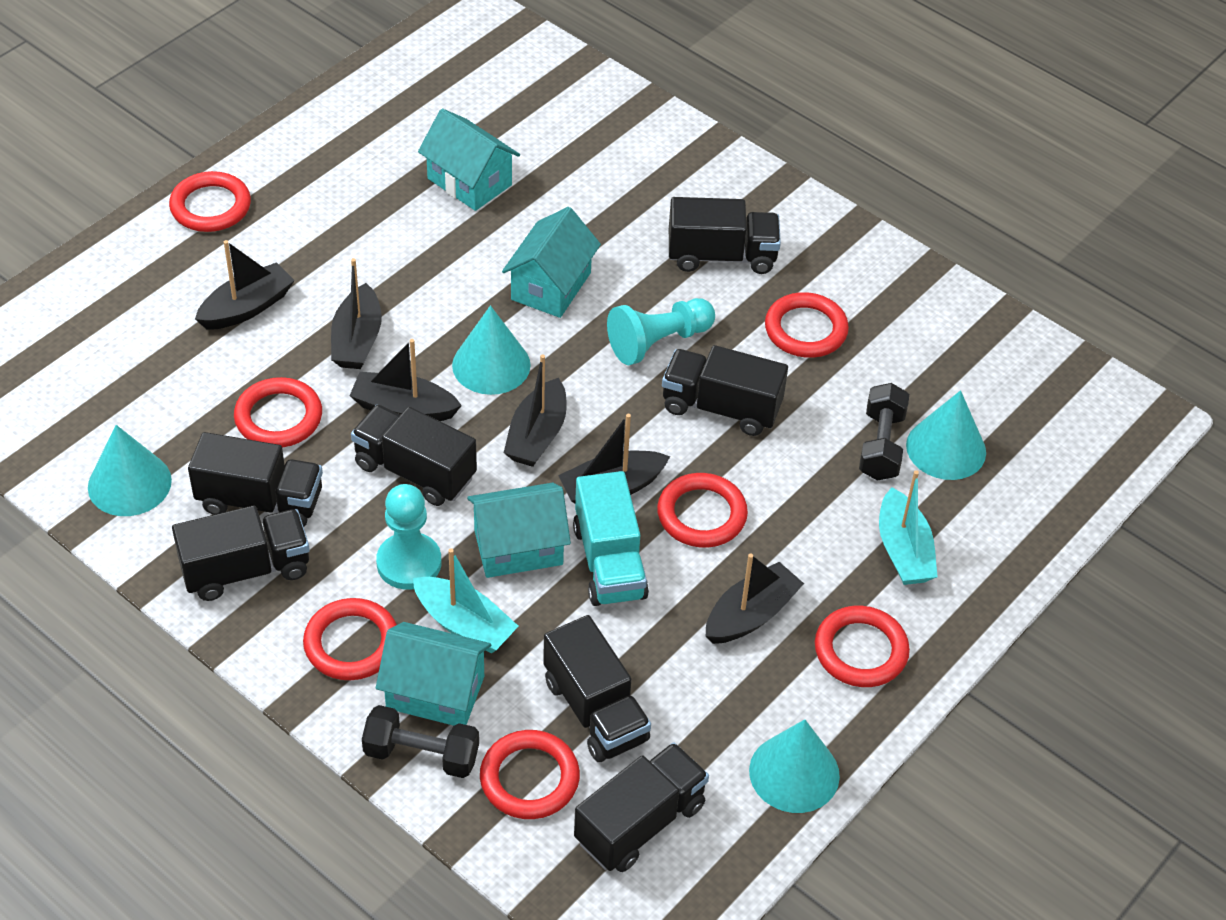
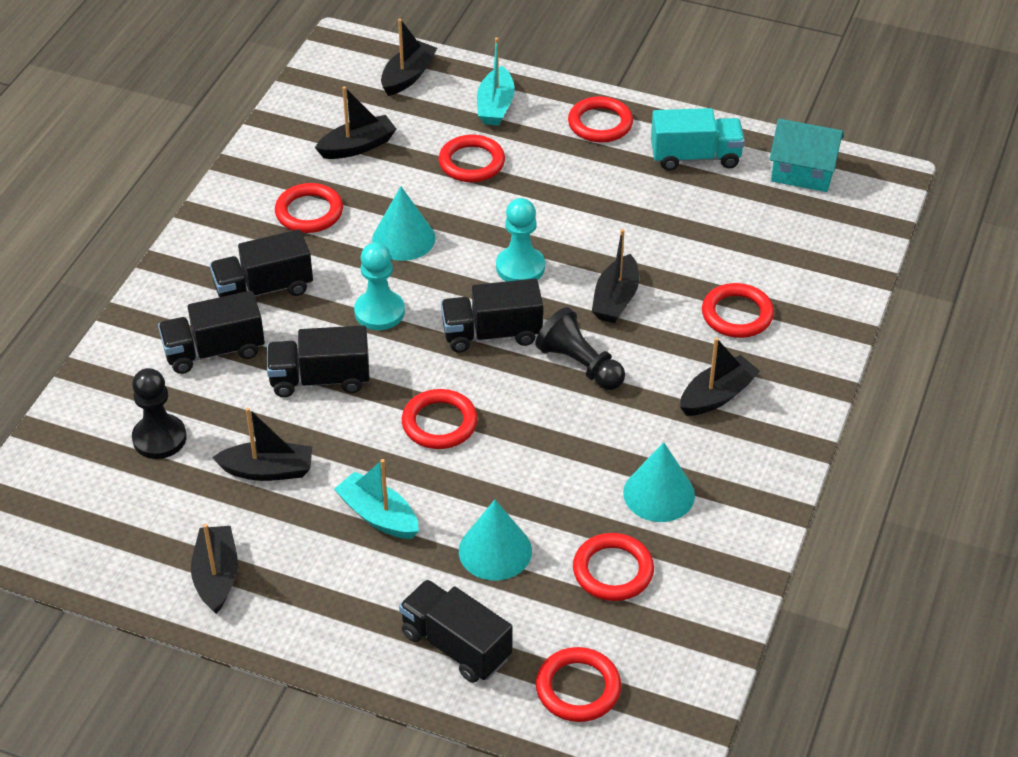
black dumbbell: [362,705,479,778] [859,383,909,481] = 2 -> none = 0
black pawn: none = 0 -> [132,368,187,459] [535,307,625,390] = 2
black truck: [172,506,310,601] [188,432,323,527] [351,405,477,506] [543,615,651,762] [574,742,709,872] [662,345,788,436] [669,197,781,274] = 7 -> [158,291,265,374] [210,229,313,297] [267,325,370,397] [399,579,512,683] [441,279,543,353] = 5
turquoise cone: [88,425,172,516] [452,305,531,395] [749,719,840,813] [906,390,986,480] = 4 -> [372,187,436,261] [459,500,532,581] [623,442,695,522] = 3
turquoise house: [376,622,491,726] [418,109,520,211] [467,483,571,578] [502,207,601,318] = 4 -> [769,119,844,192] = 1

